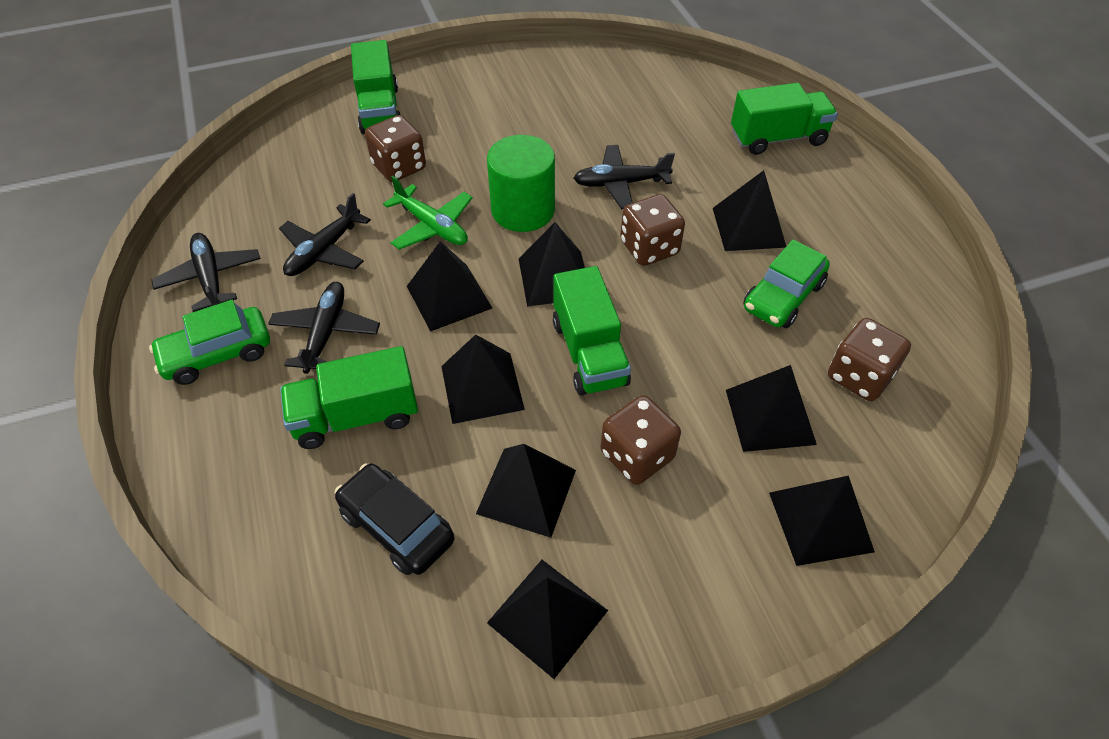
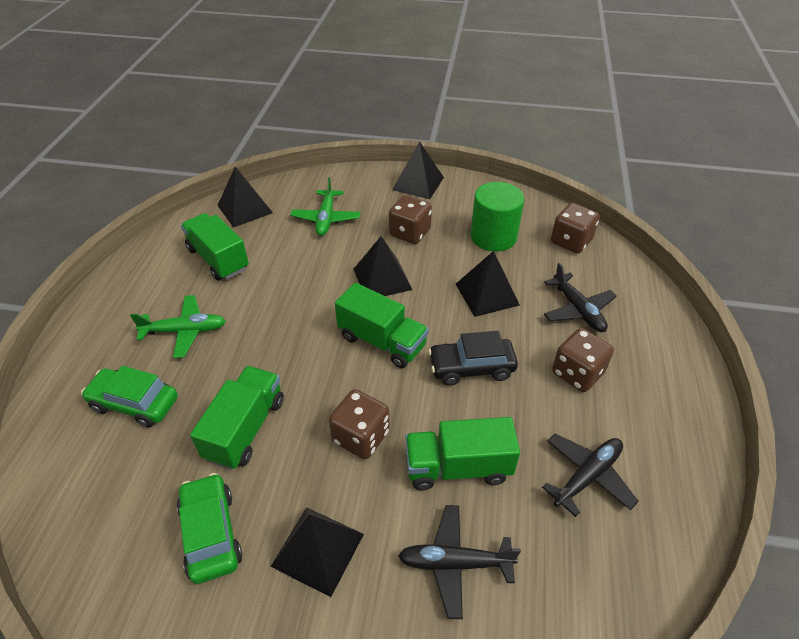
black plane: [151,233,261,312] [268,282,380,374] [279,193,371,276] [573,145,675,209] = 4 -> [398,505,521,619] [542,434,639,517] [544,263,617,332] = 3
black pyramid: [407,241,492,332] [441,335,525,424] [476,444,576,538] [487,560,608,679] [519,222,585,306] [713,170,786,251] [726,365,817,452] [769,476,875,566] = 8 -> [217,167,273,228] [270,507,364,597] [354,236,412,296] [392,141,444,199] [456,251,520,317] = 5
green plane: [383,176,473,250] = 1 -> [130,295,226,358] [290,177,360,236] = 2

